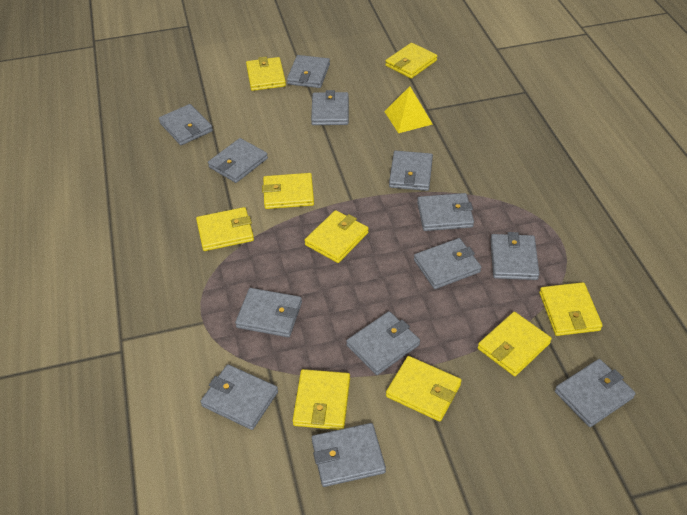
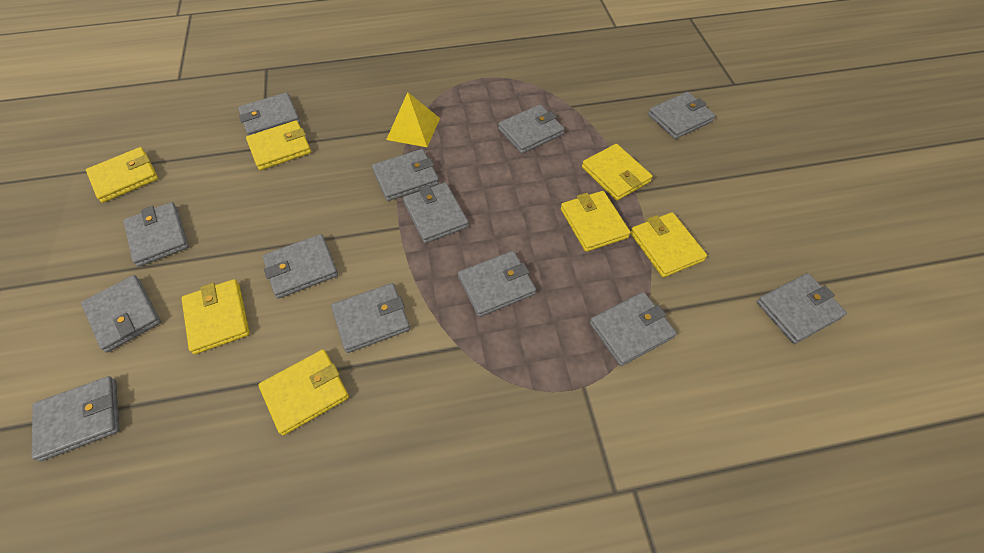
yellow wallet: [196,207,254,251] [246,57,286,91] [262,173,314,209] [293,369,350,430] [304,210,369,263] [385,43,437,79] [386,356,461,422] [478,312,552,376] [539,282,603,336] = 9 -> [86,147,158,203] [181,279,250,354] [246,120,311,170] [258,349,349,436] [561,191,631,252] [582,144,653,200] [631,212,707,277] = 7

